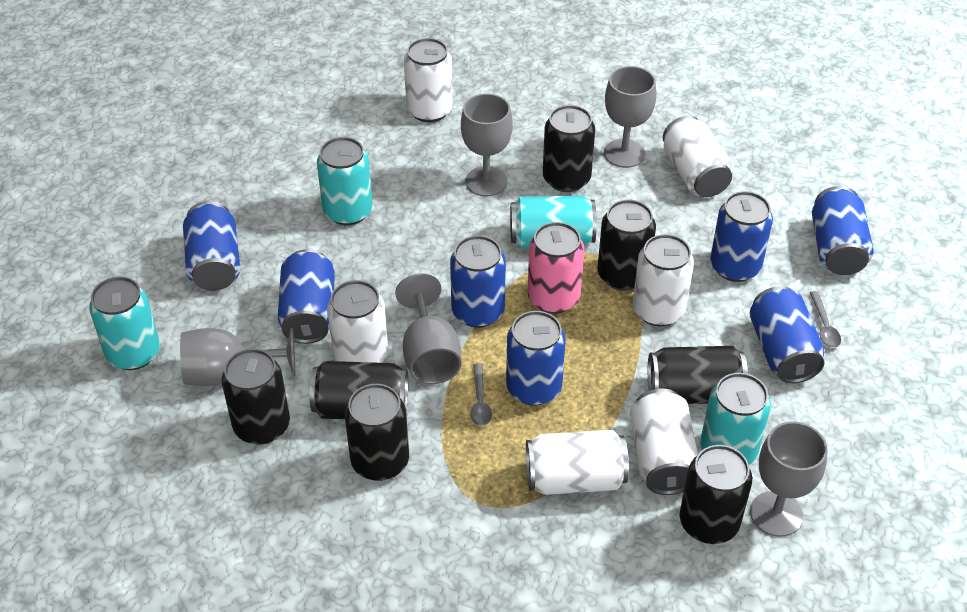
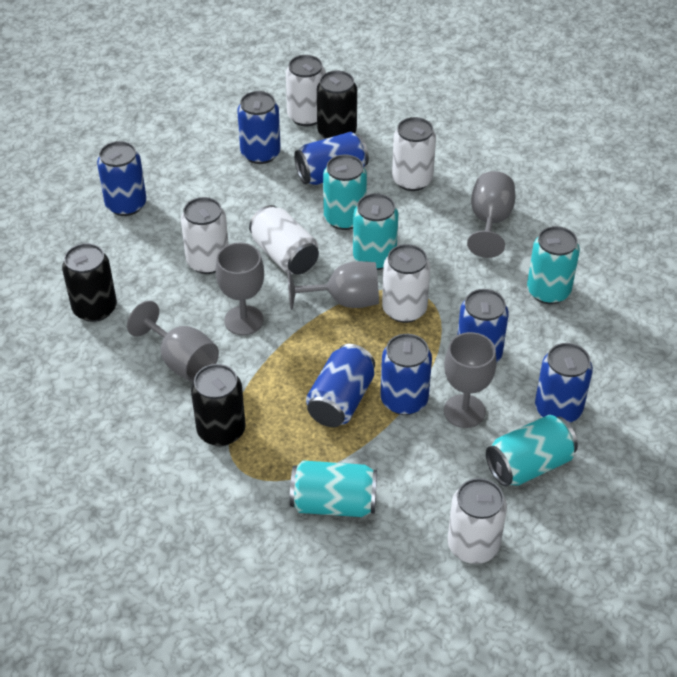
black can: [221,349,290,445] [310,361,408,419] [345,384,409,481] [543,105,595,192] [597,199,656,291] [648,346,748,404] [680,445,752,544] = 7 -> [62,243,117,322] [191,364,246,446] [317,70,357,139] = 3
grey spoon: [470,363,492,426] [810,291,841,348] = 2 -> none = 0
pink can: [528,222,584,314] = 1 -> none = 0
turquoise can: [89,276,160,370] [317,137,373,225] [510,196,597,249] [700,373,771,465] = 4 -> [290,461,377,517] [323,155,367,230] [353,193,398,270] [486,415,578,487] [527,226,580,304] = 5

